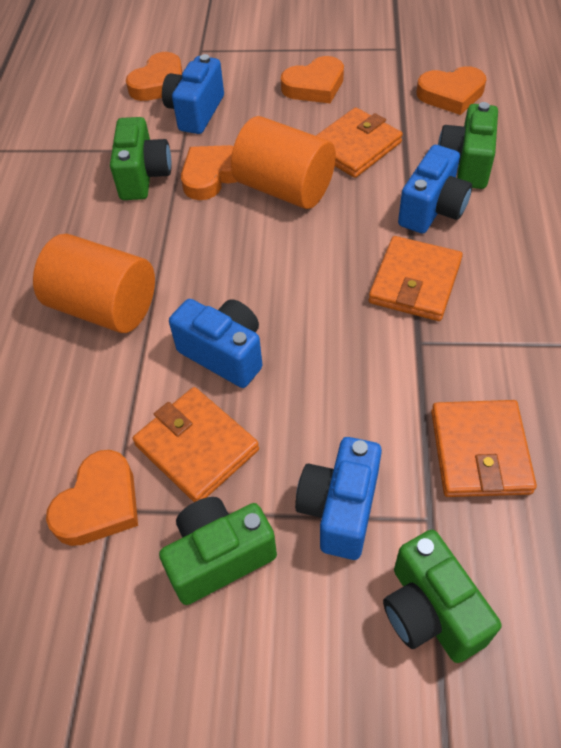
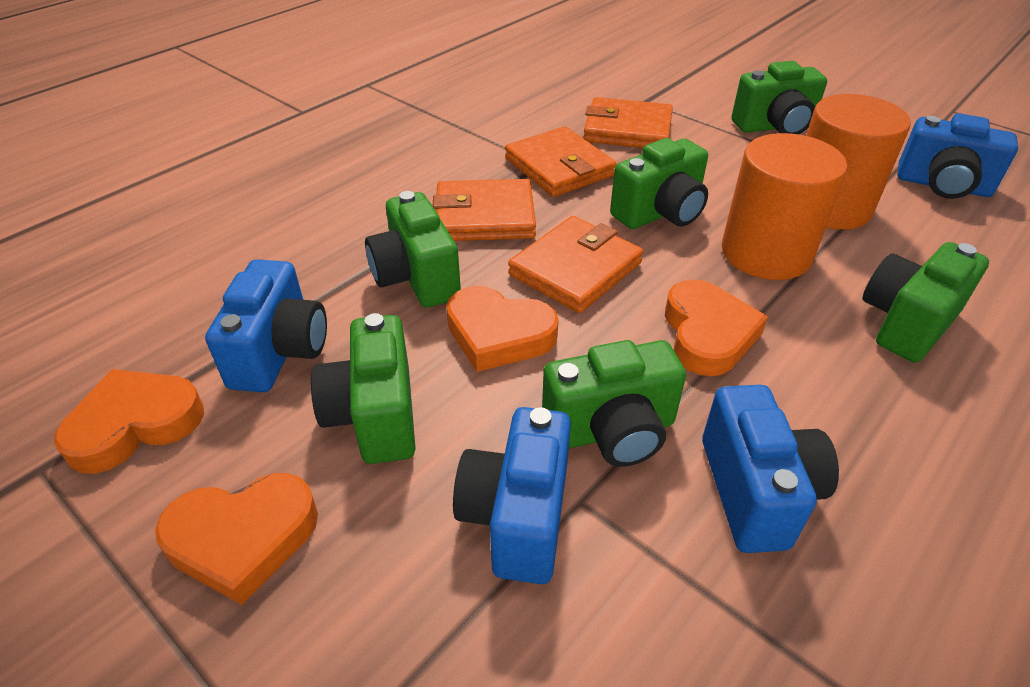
green camera: [110,117,171,200] [159,497,277,605] [383,530,501,663] [438,102,498,189] = 4 -> [311,313,416,464] [365,191,461,307] [542,340,686,467] [610,138,708,229] [732,61,827,134] [863,242,989,363] = 6
orange heart: [46,450,138,546] [126,52,183,101] [181,145,237,200] [281,56,344,103] [416,66,486,115] = 5 -> [54,369,204,474] [155,473,318,605] [446,286,559,372] [665,279,768,376] = 4

